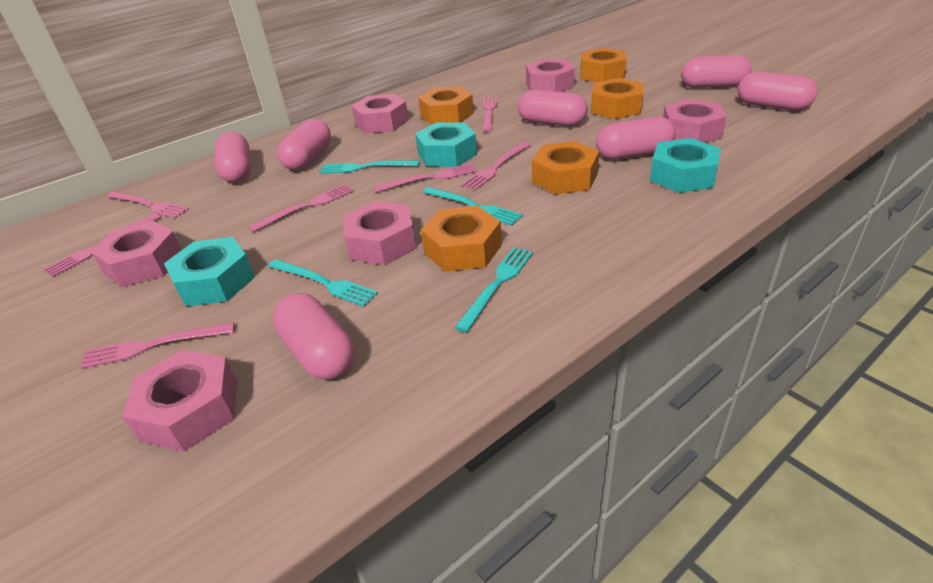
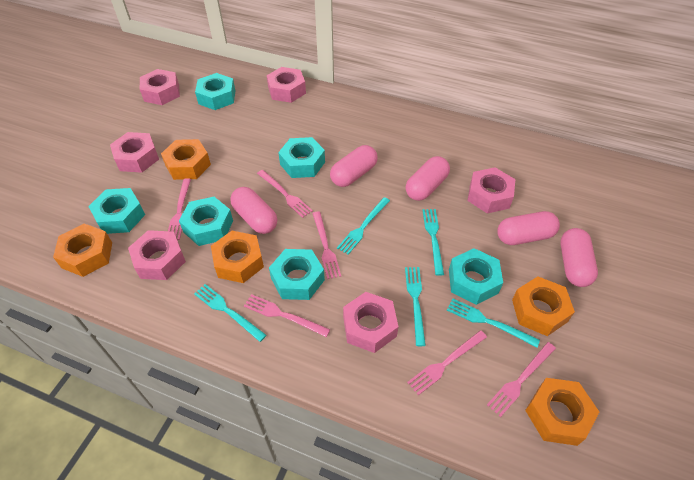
pink capsule: [214,132,251,183] [273,293,355,380] [277,119,331,170] [518,90,587,126] [596,116,675,160] [681,55,752,88] [738,71,818,111] = 7 -> [230,187,277,234] [330,145,378,187] [406,156,450,201] [497,211,560,245] [560,228,598,287] = 5
pink fork: [44,213,161,277] [80,322,235,369] [107,191,189,218] [249,184,354,232] [373,163,478,192] [461,142,531,190] [483,95,498,132] = 7 -> [168,178,191,240] [244,294,331,337] [257,170,313,218] [312,211,341,279] [407,330,487,395] [487,342,556,417] = 6
turquoise fork: [268,259,378,307] [319,160,420,174] [423,187,523,226] [454,247,533,333] = 4 -> [194,284,266,342] [337,197,390,255] [405,267,426,346] [422,209,444,276] [447,299,540,347] = 5
turquoise nut: [164,237,255,306] [415,122,477,167] [650,138,721,193] = 3 -> [88,188,145,234] [179,197,233,246] [195,73,236,110] [269,249,325,300] [278,137,325,178] [449,248,503,305] = 6

